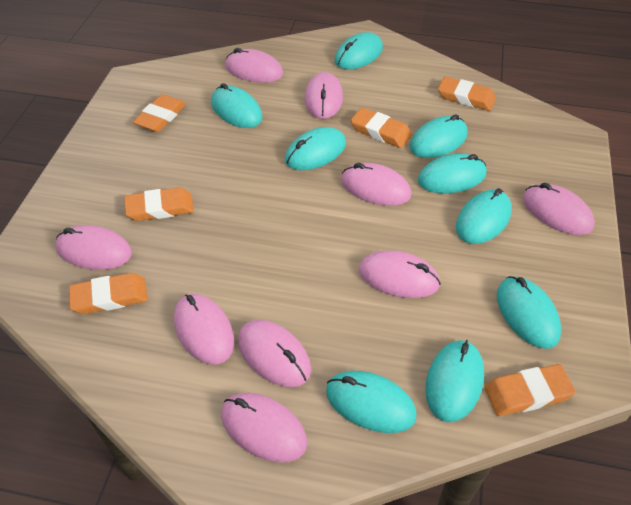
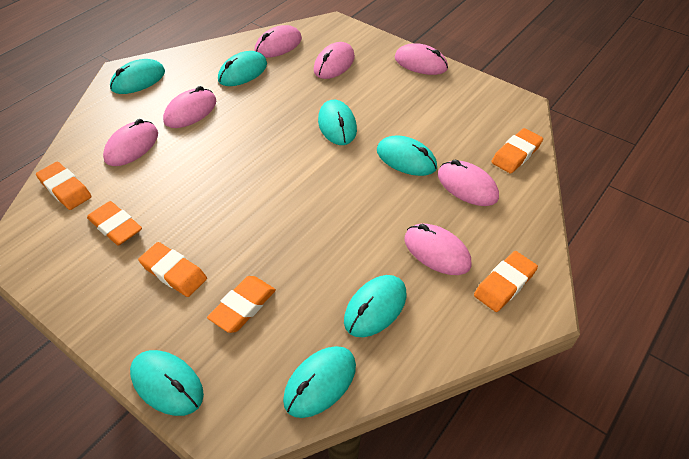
pink mouse: [55,225,132,270] [174,294,234,365] [221,393,307,463] [225,48,283,83] [238,320,311,387] [305,72,343,119] [341,163,411,206] [359,250,441,298] [523,183,595,235] = 9 -> [103,119,158,166] [163,86,216,128] [255,25,302,58] [314,42,355,79] [395,43,448,75] [404,224,472,275] [438,159,499,206] = 7
turquoise mouse: [211,83,262,128] [285,127,346,170] [326,371,417,433] [334,32,383,69] [410,114,468,158] [418,153,487,194] [425,340,484,422] [456,188,512,244] [497,276,561,349] = 9 -> [110,59,165,94] [130,350,204,416] [218,51,267,86] [283,346,356,418] [318,100,357,145] [344,275,406,337] [377,135,437,176] = 7

